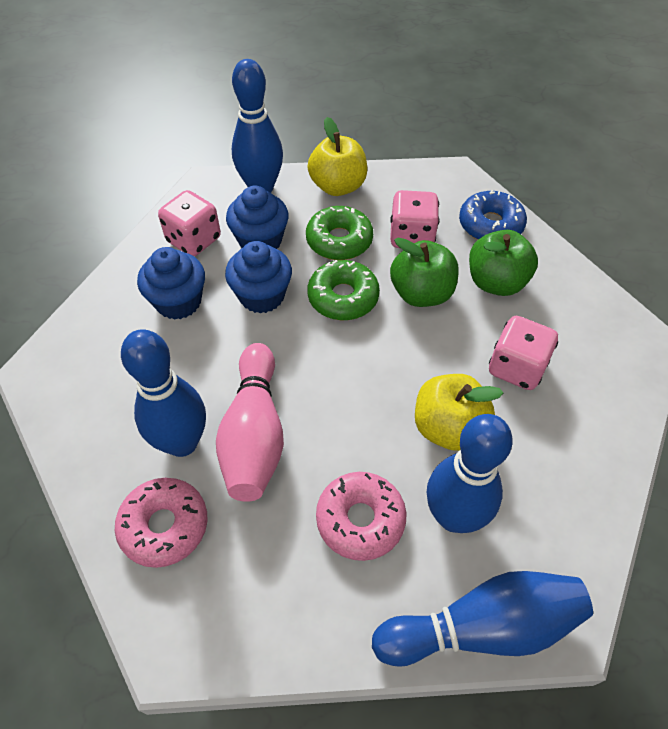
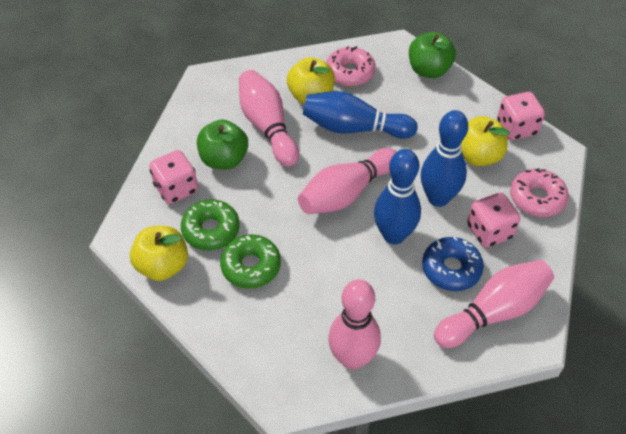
blue bowling pin: [121,329,206,457] [232,59,283,193] [372,571,593,667] [427,414,513,533] = 4 -> [303,91,418,139] [374,149,421,244] [421,110,468,207] = 3
blue cupcake: [137,247,205,320] [225,241,292,314] [226,186,289,249] = 3 -> none = 0
pink bowling pin: [216,343,284,502] = 1 -> [239,70,299,167] [298,148,396,214] [328,280,381,370] [434,260,554,348] = 4
yellow apple: [307,117,367,196] [415,374,503,451] = 2 -> [130,226,188,281] [287,57,335,104] [461,116,510,166] = 3

